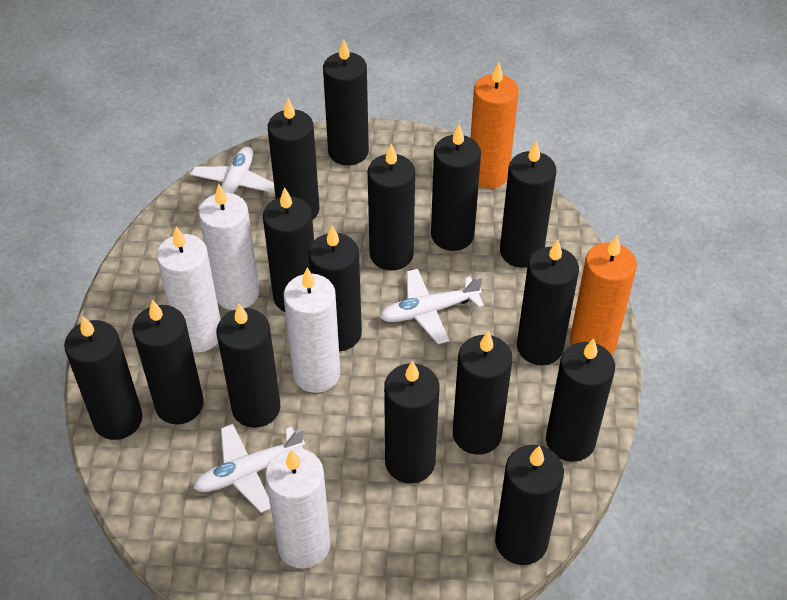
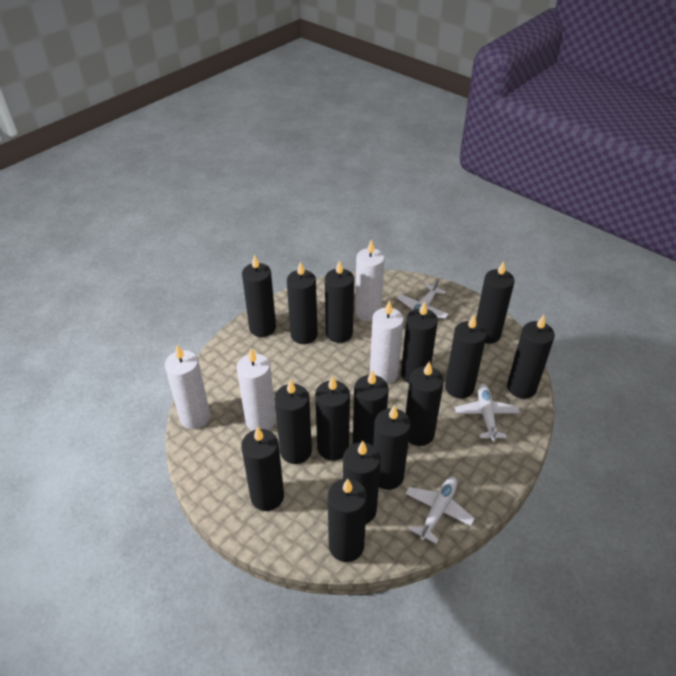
orange candle: [470,62,519,189] [570,235,637,355] = 2 -> none = 0

